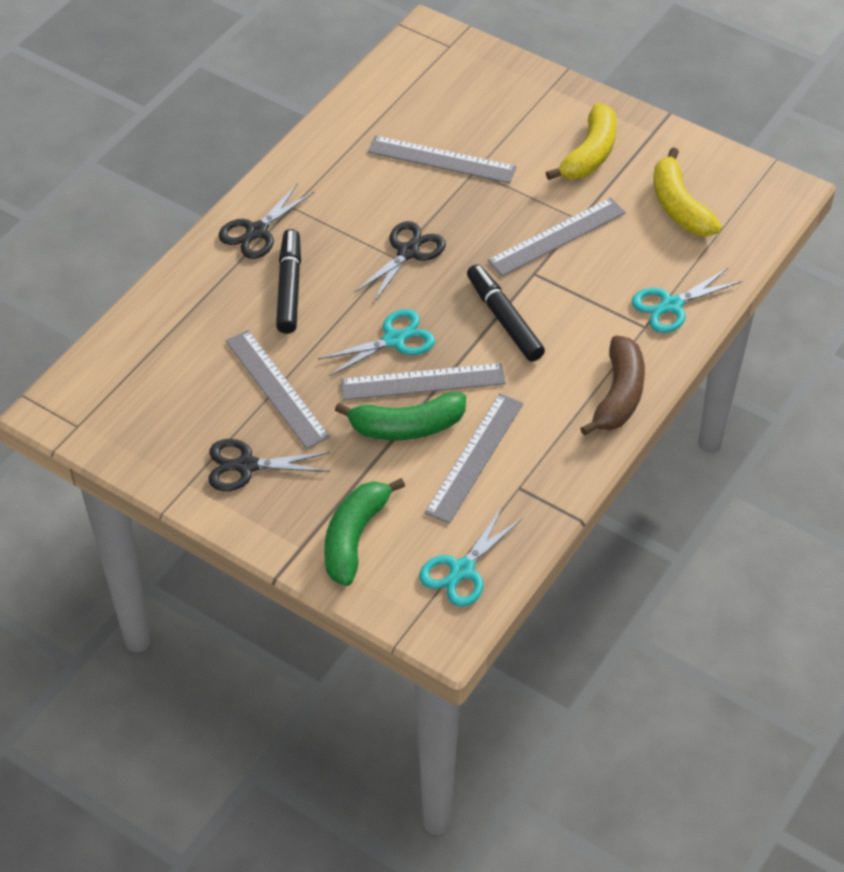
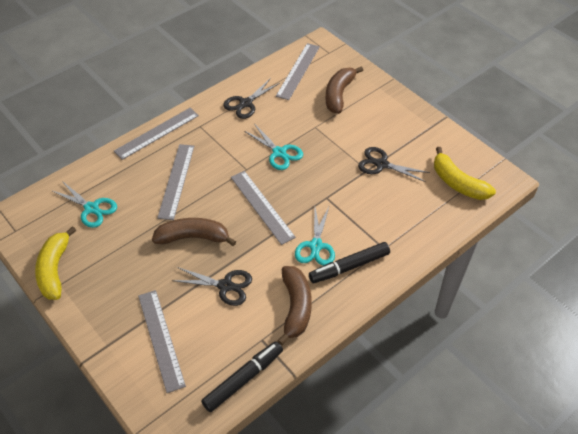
brown banana: [580,335,645,436] = 1 -> [152,218,236,246] [278,266,312,346] [325,67,363,114] = 3
green banana: [324,478,405,586] [335,392,466,440] = 2 -> none = 0

